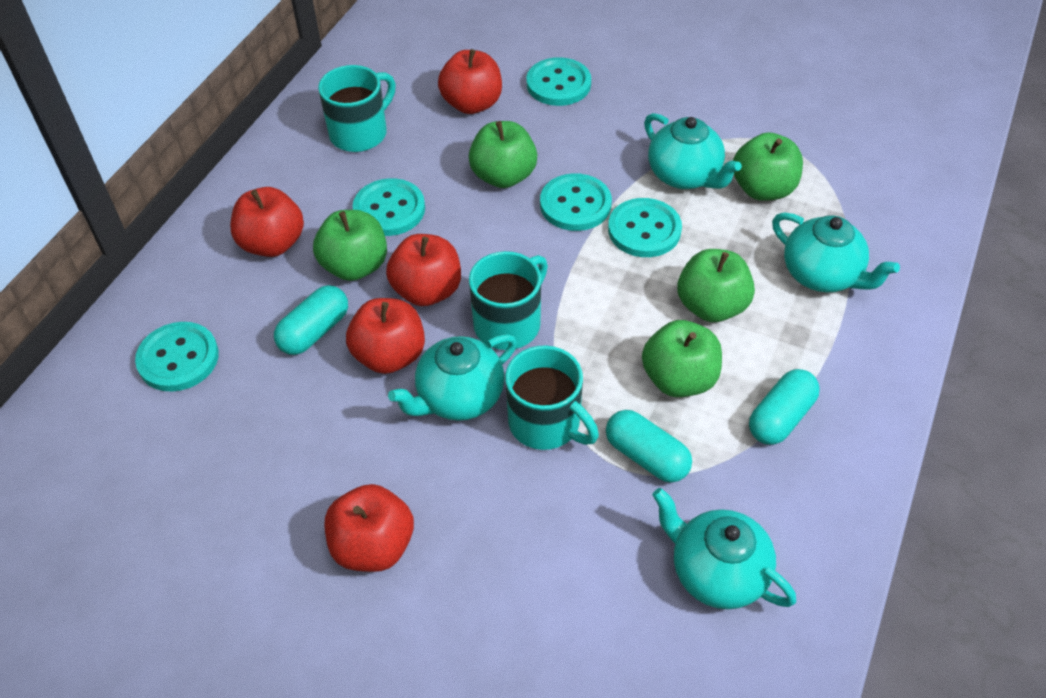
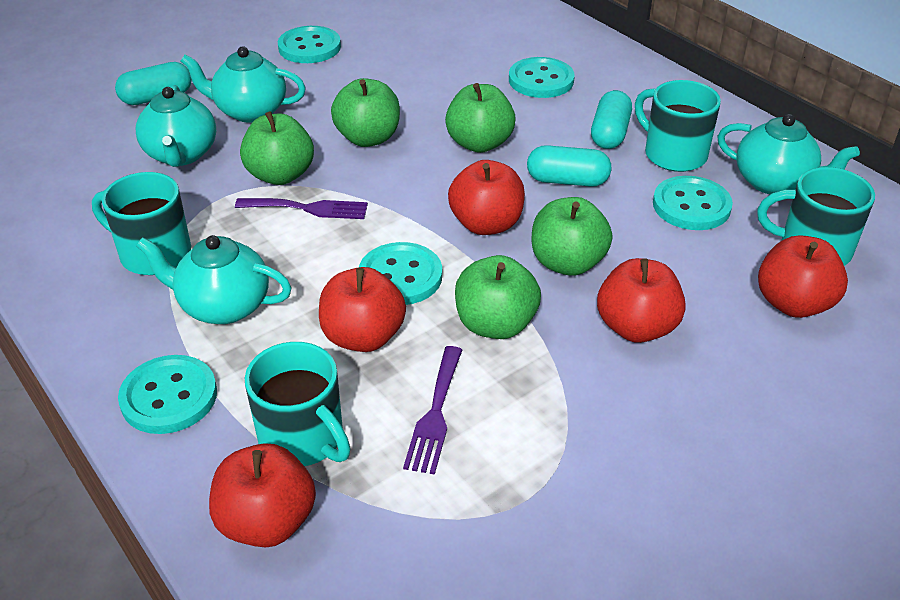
purple fork: none = 0 -> [235,198,368,219] [403,346,462,475] = 2
turquoise mug: [318,65,396,152] [469,251,548,350] [505,345,599,450] = 3 -> [92,172,191,275] [245,342,351,466] [635,80,721,172] [757,167,875,266] = 4

